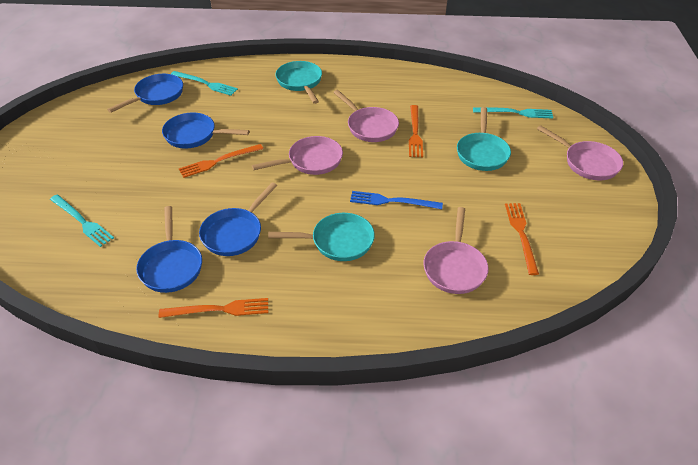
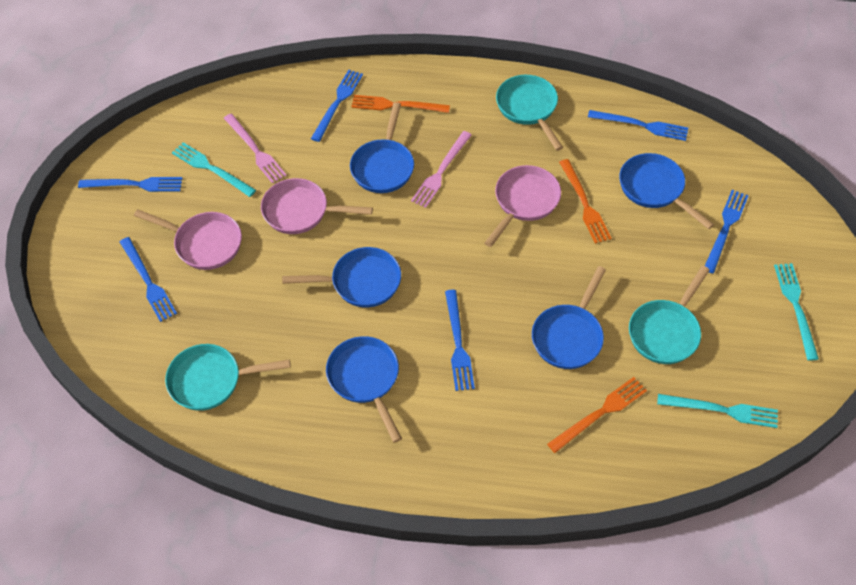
blue fork: [350,191,443,209] = 1 -> [78,177,183,192] [120,237,177,322] [311,70,363,142] [445,290,475,391] [588,110,688,141] [705,190,749,274] = 6
blue pan: [107,74,183,113] [136,206,202,293] [162,113,249,149] [199,182,277,256] = 4 -> [282,247,401,307] [326,336,402,443] [350,102,414,193] [532,266,606,369] [619,153,714,229] = 5
orange fork: [159,298,268,318] [179,144,263,178] [409,105,423,157] [505,203,539,275] = 4 -> [351,95,450,113] [547,377,647,453] [559,159,612,244] = 3
pink fork: none = 0 -> [224,114,287,183] [411,131,472,208] = 2
pink pan: [252,136,343,175] [333,90,399,142] [423,207,489,294] [537,125,623,180] = 4 -> [134,209,242,270] [261,178,373,234] [485,165,561,247] = 3

